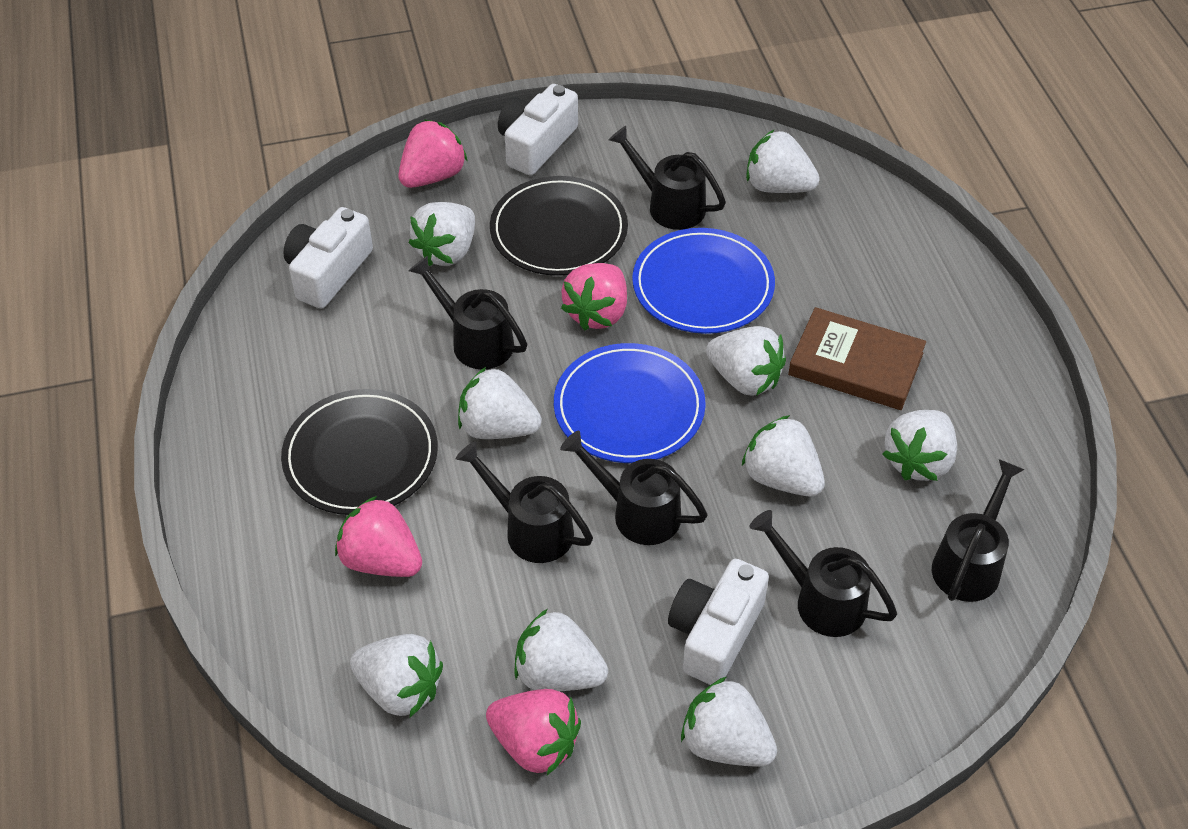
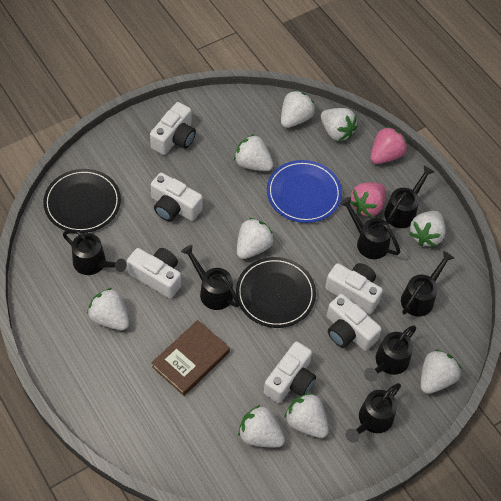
black watering can: [409,256,527,369] [455,441,593,563] [560,431,707,545] [609,126,726,230] [750,510,897,637] [932,459,1025,602] = 6 -> [63,229,127,275] [181,245,240,310] [340,197,400,259] [346,383,401,443] [364,326,416,382] [384,166,434,228] [401,251,454,317] = 7
blue plate: [554,343,706,463] [632,228,775,334] = 2 -> [267,160,342,223] = 1
pink strawberry: [335,496,422,577] [398,120,467,188] [486,689,581,775] [561,263,627,330] = 4 -> [350,182,386,217] [371,126,407,164] = 2
white camera: [284,207,373,309] [498,84,578,175] [668,559,769,685] = 3 -> [127,248,181,299] [150,102,196,155] [151,172,203,221] [264,341,316,403] [325,263,383,314] [327,294,382,351] = 6

